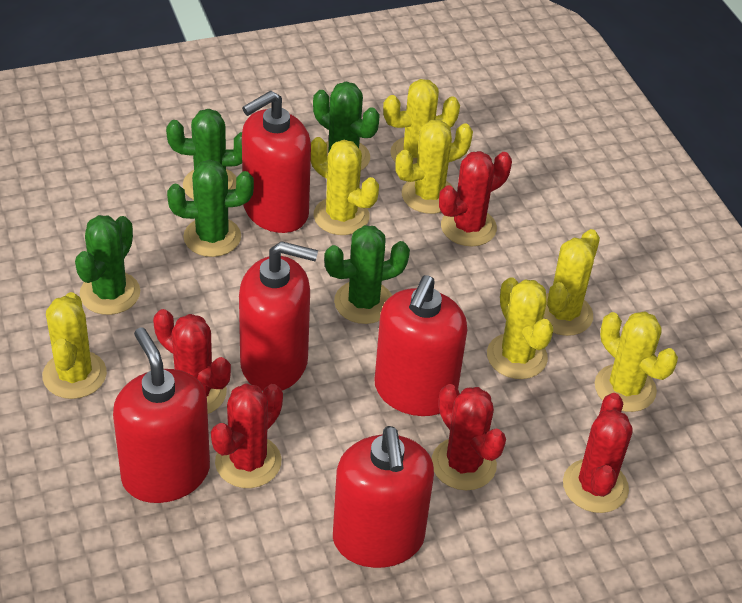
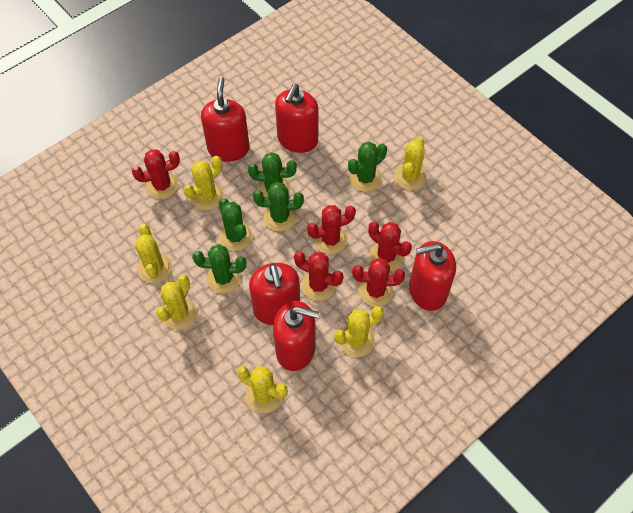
yellow cactus: [42,292,107,399] [311,137,379,235] [383,79,460,164] [395,120,473,214] [487,277,553,379] [543,229,600,336] [595,311,678,412] = 7 -> [135,224,172,283] [156,275,197,330] [183,156,224,210] [237,366,288,413] [334,306,384,357] [394,137,426,190] = 6

